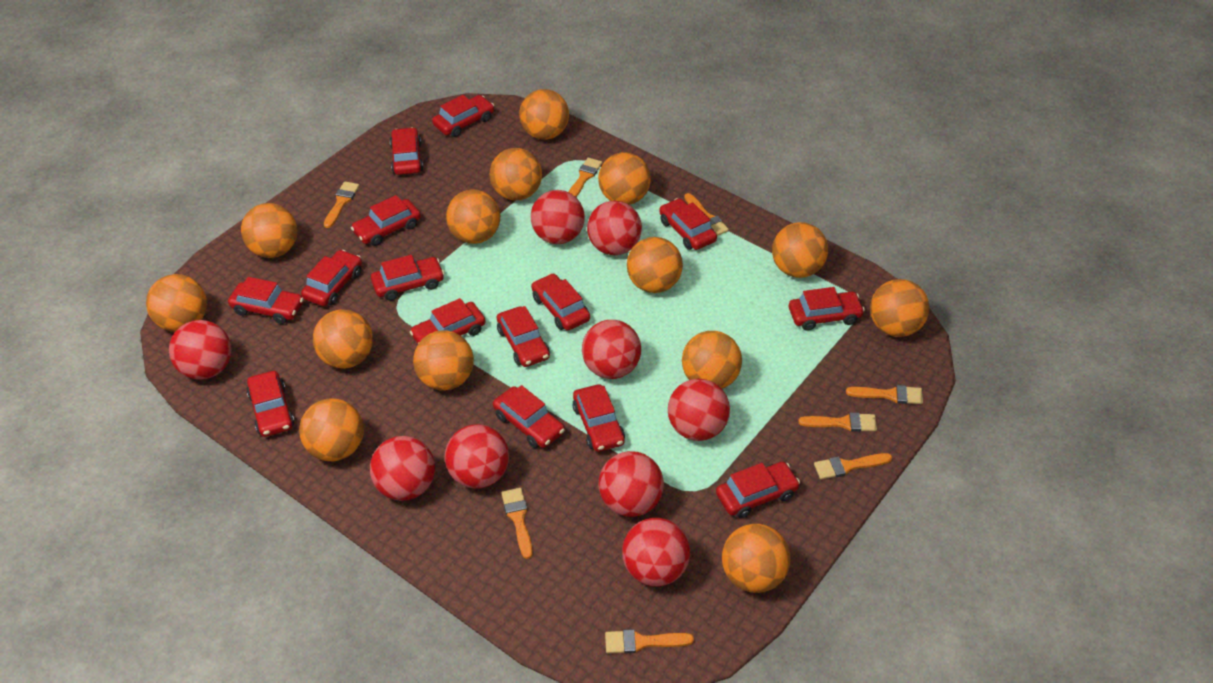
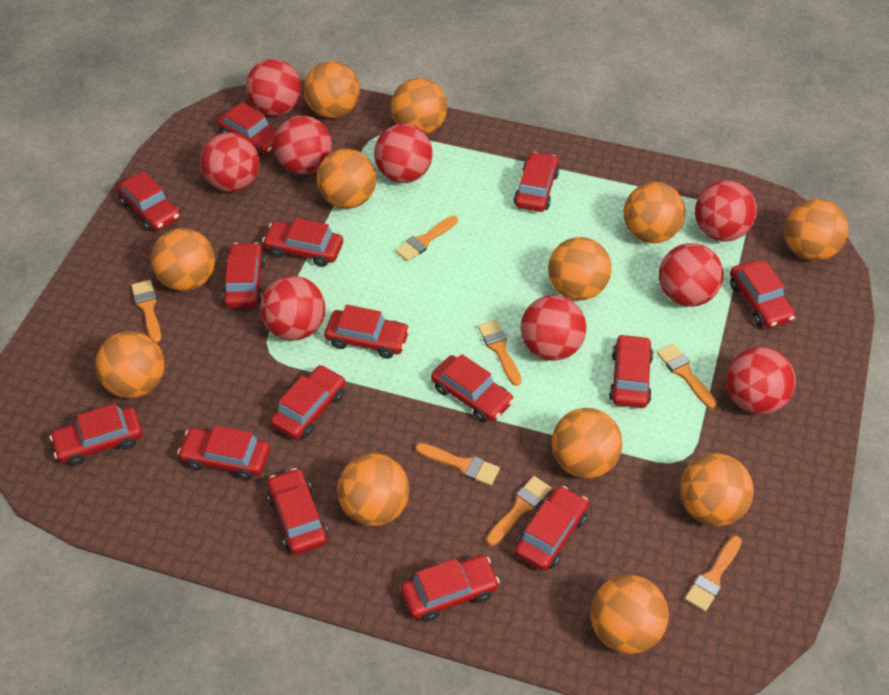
orange ball: [146,274,207,332] [241,203,297,258] [299,398,364,461] [313,309,373,368] [413,330,474,390] [446,190,500,244] [490,148,542,200] [519,89,569,140] [598,152,651,205] [627,237,683,293] [682,331,742,389] [722,524,791,593] [772,222,828,278] [870,279,929,337] = 14 -> [95,331,164,398] [151,228,215,291] [304,61,360,118] [317,149,376,209] [337,453,410,526] [391,78,447,135] [548,237,612,301] [552,408,622,478] [591,575,669,654] [624,182,685,243] [680,453,754,526] [784,199,848,261] = 12
orange brush: [324,181,359,228] [501,488,533,559] [569,157,602,197] [605,629,694,654] [684,193,729,236] [798,413,877,432] [814,453,892,479] [846,385,923,404] = 8 -> [131,280,161,343] [395,216,458,262] [416,443,500,486] [478,320,522,386] [486,476,551,546] [657,344,717,409] [685,536,742,612] = 7

